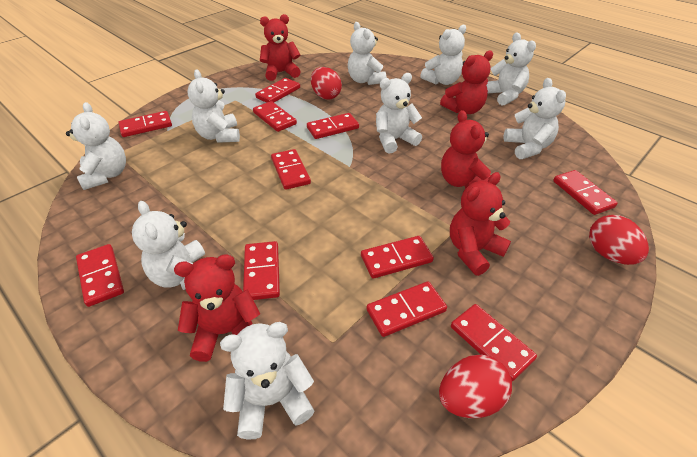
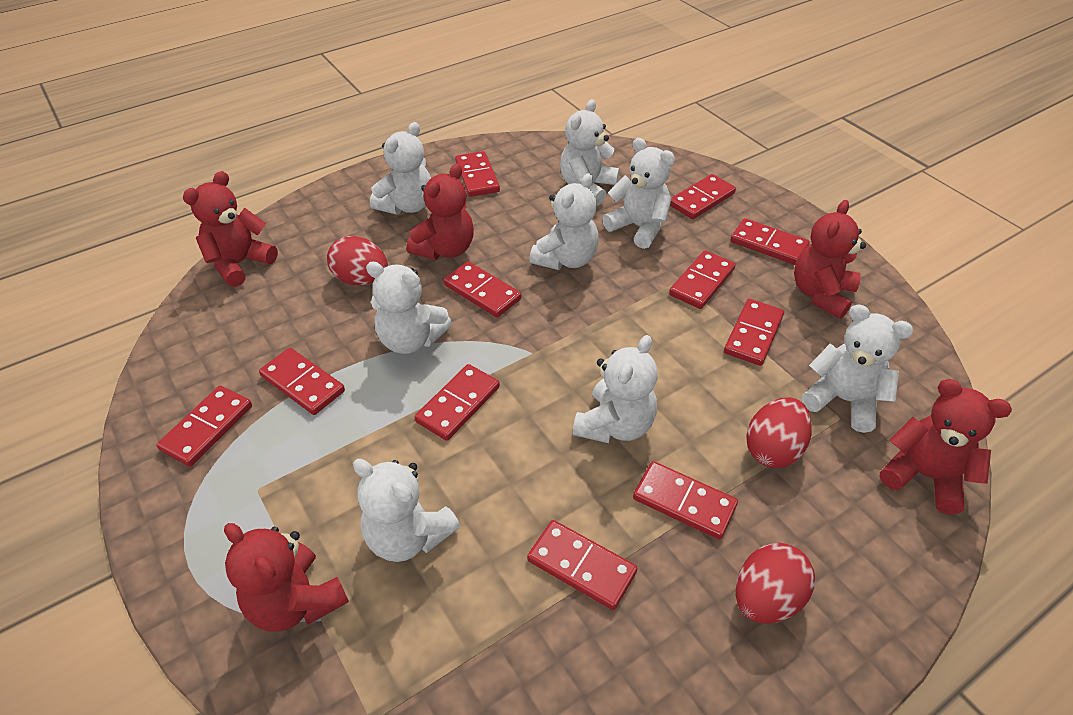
white teddy bear: [66,102,126,190] [132,201,205,290] [187,69,240,143] [220,322,314,440] [348,22,387,85] [376,73,422,154] [420,25,466,85] [486,33,536,106] [504,78,566,159] = 9 -> [353,459,460,562] [366,261,452,354] [370,122,431,215] [530,173,599,270] [560,99,619,205] [573,335,658,443] [602,138,675,249] [801,304,914,433] = 8

